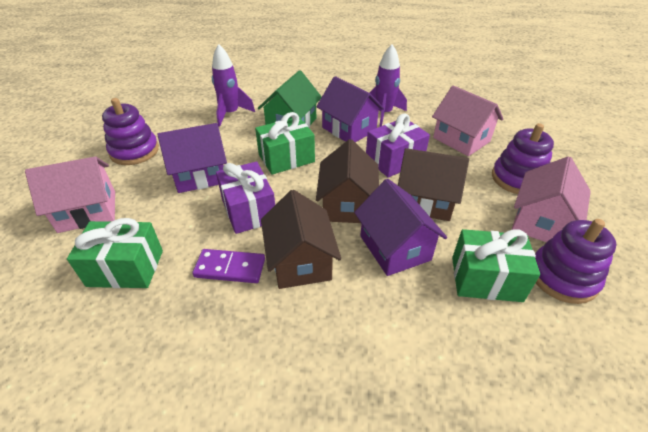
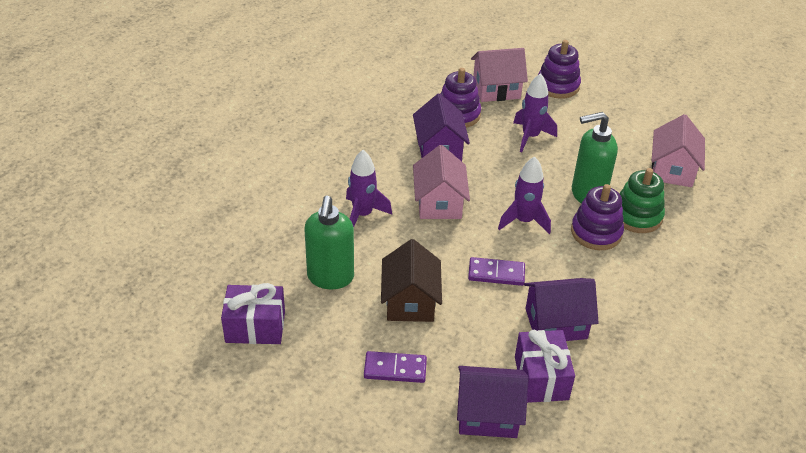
brown house: [261,190,341,289] [316,139,379,223] [398,148,469,221] = 3 -> [381,239,442,322] = 1
green gift: [67,218,163,288] [255,112,315,175] [452,229,540,302] = 3 -> none = 0
green house: [258,70,322,128] = 1 -> none = 0
green soap dispenser: none = 0 -> [305,196,354,289] [572,112,618,204] = 2
green stacking toy: none = 0 -> [620,168,665,233] = 1
purple domino: [192,249,265,283] = 1 -> [364,351,427,383] [468,257,525,286] = 2
purple rocket: [212,44,255,127] [369,44,407,127] = 2 -> [346,150,392,227] [498,156,551,234] [513,73,557,152] = 3

